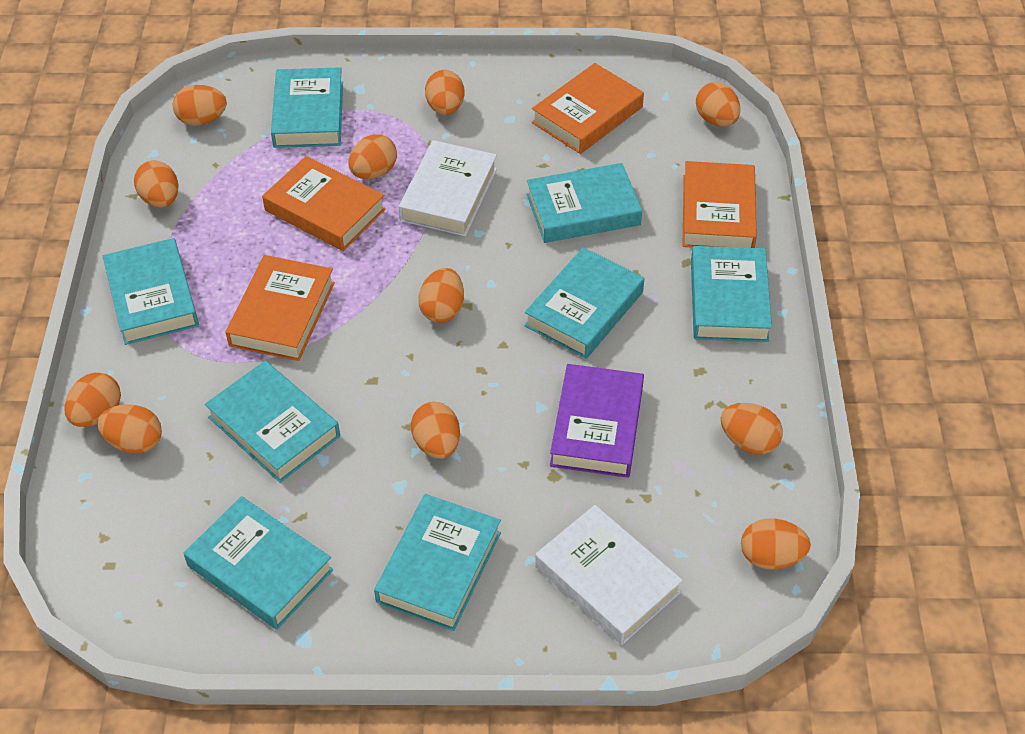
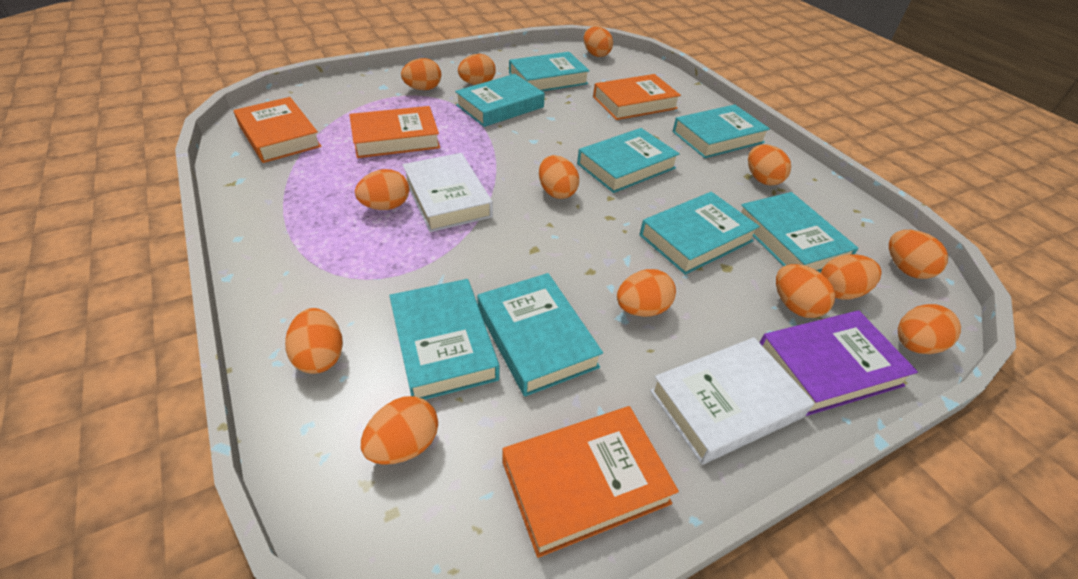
orange egg: [64,372,121,427] [97,404,162,454] [134,161,179,208] [173,85,227,126] [349,134,397,179] [411,402,460,459] [419,268,464,323] [425,70,465,115] [696,82,740,127] [721,403,783,455] [741,518,811,570] = 11 -> [285,308,343,374] [355,169,409,210] [361,396,438,465] [401,58,441,90] [458,54,496,85] [539,155,579,199] [584,27,613,57] [617,269,676,317] [748,144,791,186] [776,264,835,318] [821,254,882,300] [889,230,948,279] [898,304,961,354] = 13

